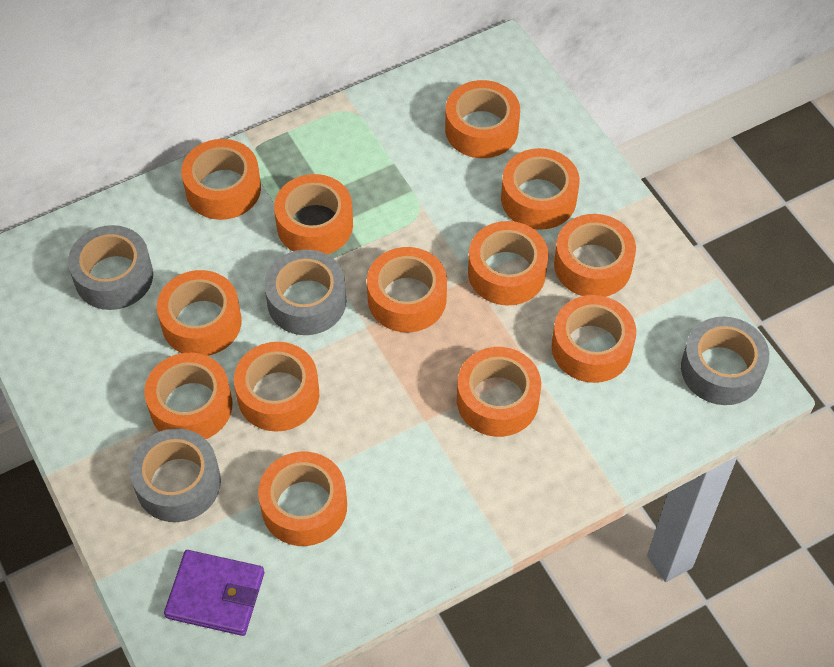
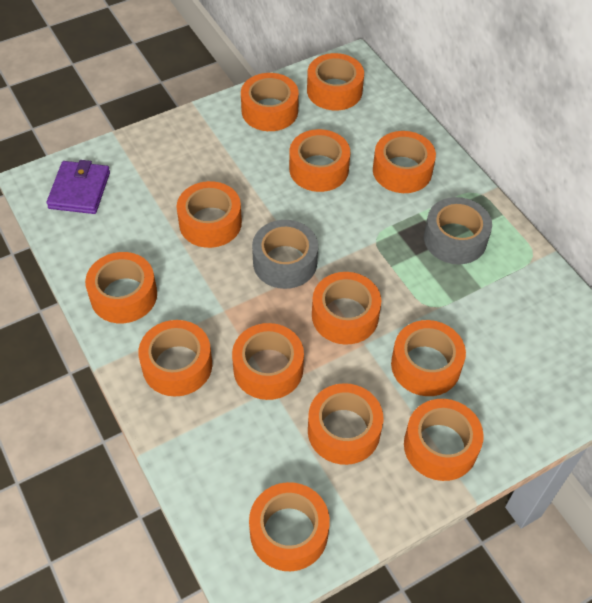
grey tape: [68,225,153,310] [130,429,221,522] [264,250,346,335] [681,317,769,405] = 4 -> [252,220,318,289] [424,197,492,264] = 2

